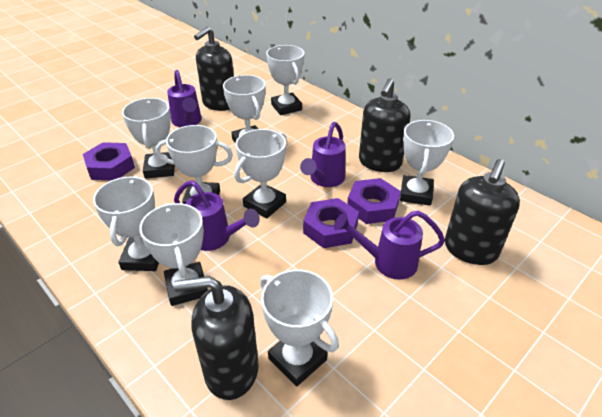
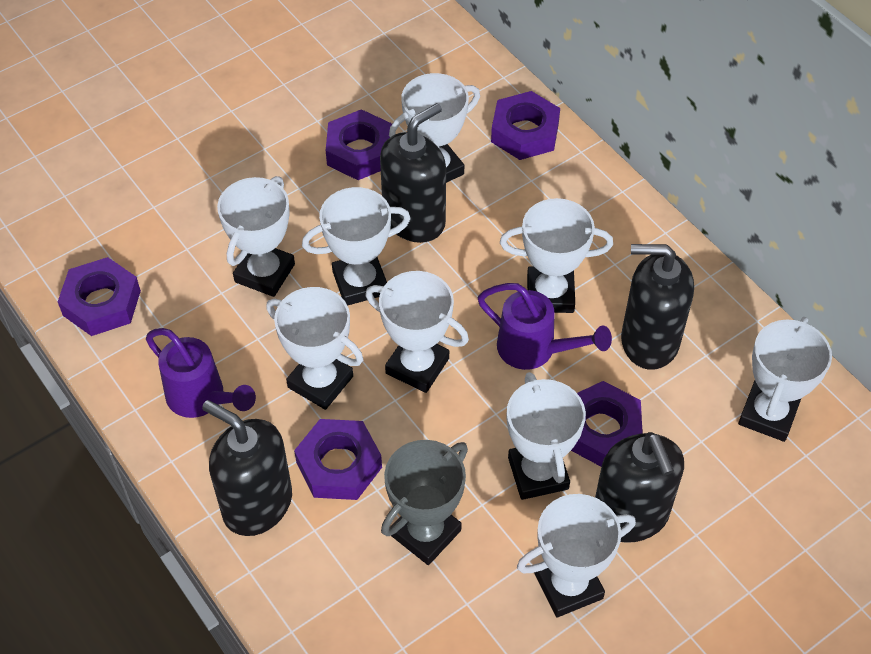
grey trophy: none = 0 -> [381,440,468,565] = 1
purple nut: [83,142,135,180] [303,198,359,248] [347,178,401,224] = 3 -> [58,257,141,336] [294,419,382,500] [326,109,392,180] [491,91,560,160] [571,381,643,467] = 5
purple watering can: [167,70,202,127] [174,180,260,251] [300,122,345,187] [334,210,445,280] = 4 -> [146,328,256,418] [478,283,612,370] = 2

